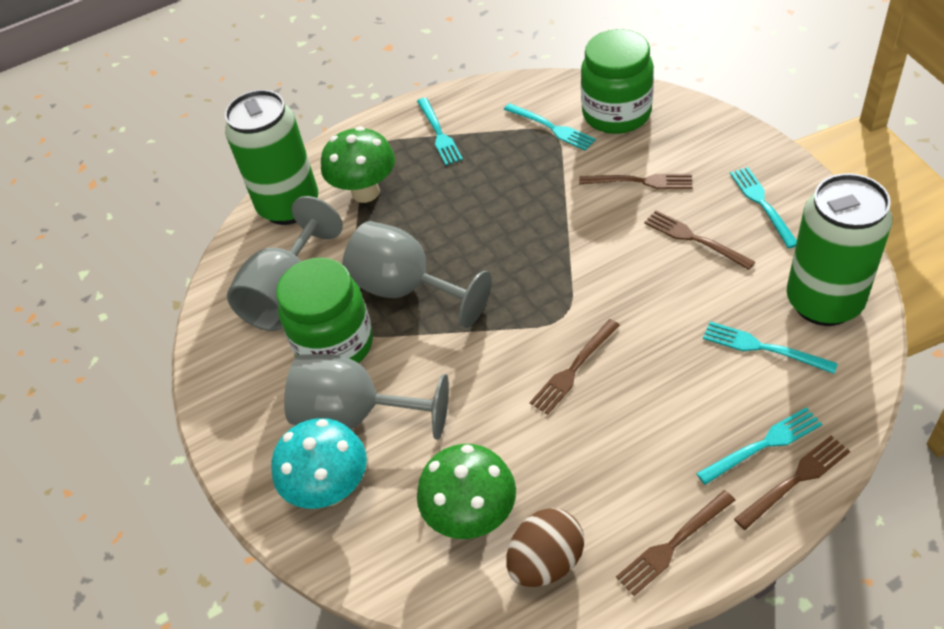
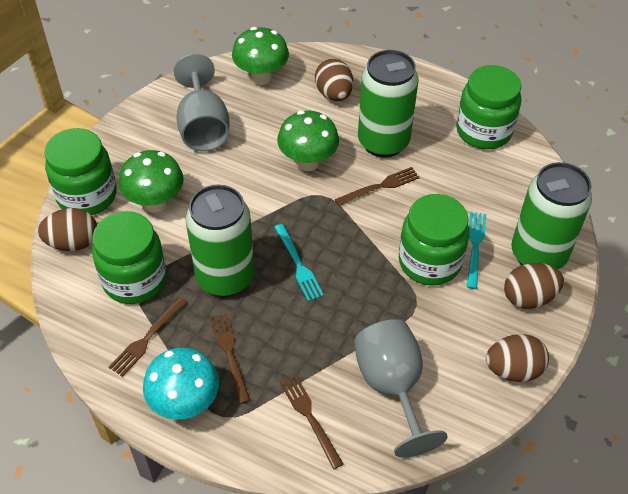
brown egg: [506,508,584,587] = 1 -> [38,208,97,251] [315,59,353,101] [486,334,549,382] [504,263,564,309] = 4
brown fork: [530,319,620,414] [579,174,692,189] [616,490,735,596] [644,210,755,270] [734,435,850,530] = 5 -> [109,297,187,377] [210,313,250,404] [280,374,343,469] [335,167,420,206] = 4
green can: [225,90,318,225] [787,173,892,326] = 2 -> [186,184,254,297] [358,50,418,158] [511,162,592,269] = 3
green jar: [276,258,373,363] [581,29,654,134] = 2 -> [44,128,117,215] [92,211,167,304] [399,194,469,286] [456,65,521,149] = 4
green mushroom: [321,127,395,203] [417,444,516,539] = 2 -> [119,150,184,212] [232,27,289,85] [277,111,339,171] = 3
grey goblet: [227,196,343,331] [284,354,449,440] [342,221,492,328] = 3 -> [174,54,229,152] [354,319,448,458] = 2
turquoise fork: [417,98,463,165] [504,103,596,151] [696,407,822,485] [703,322,838,374] [730,167,797,248] = 5 -> [274,224,324,301] [467,212,486,289] = 2

